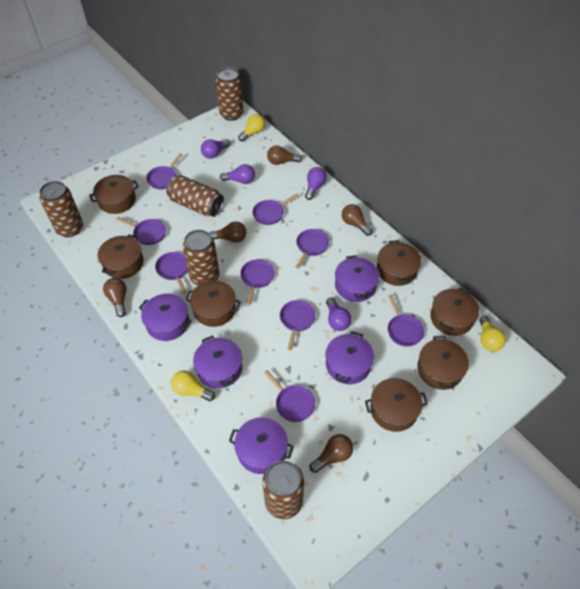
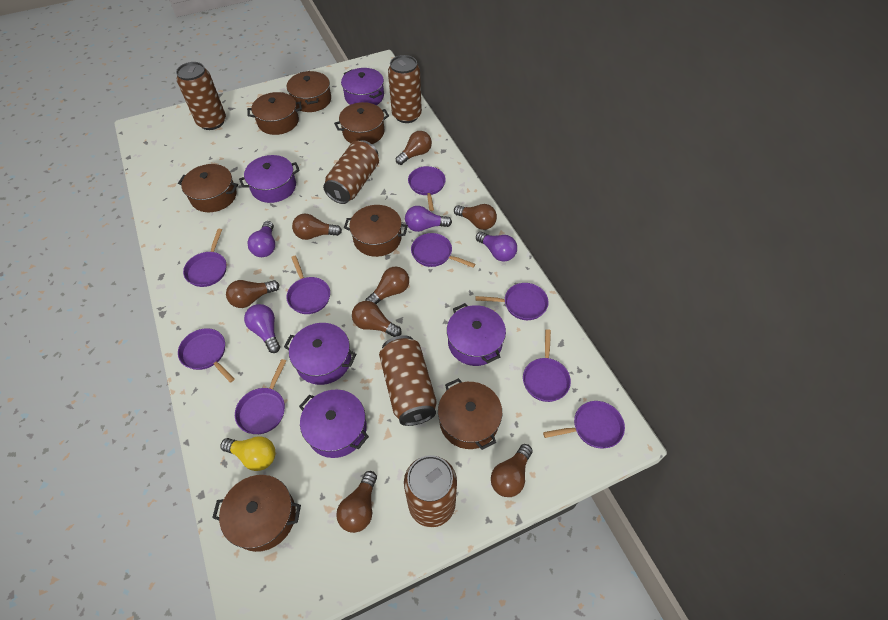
brown light bulb: [103,278,126,317] [209,221,246,243] [267,145,302,165] [310,434,353,473] [342,204,372,236] = 5 -> [226,280,279,308] [292,214,342,240] [336,471,377,533] [352,301,402,337] [365,267,409,304] [396,131,432,165] [454,204,497,230] [491,444,533,497] = 8
yellow light bulb: [171,370,215,401] [238,114,265,142] [479,316,506,352] = 3 -> [220,436,275,471] = 1

